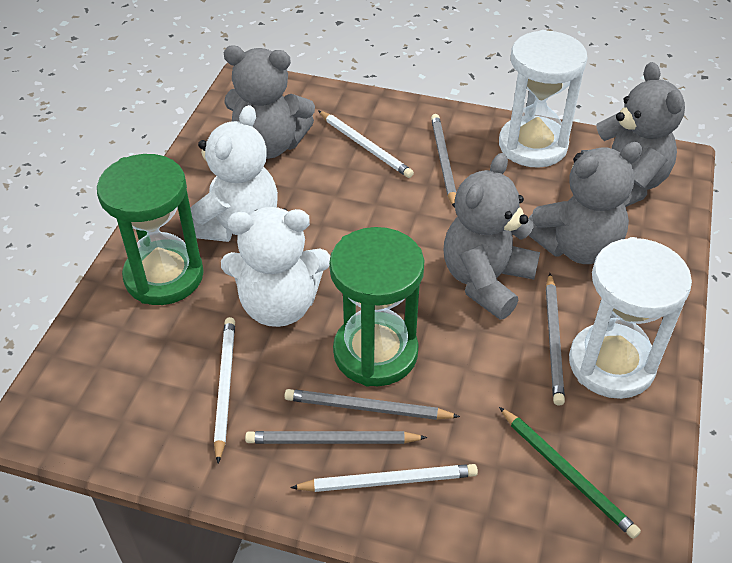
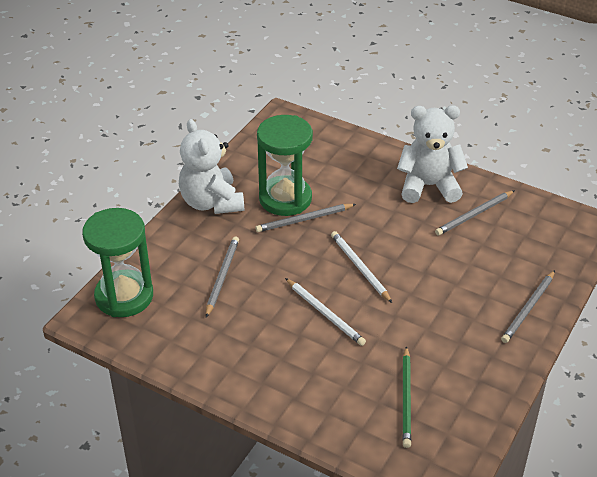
grey teddy bear: [224,46,315,159] [444,153,540,320] [528,142,643,264] [580,62,685,207] = 4 -> none = 0
white hourglass: [499,30,588,168] [569,237,692,399] = 2 -> none = 0
white pencil: [214,317,235,463] [290,464,478,492] [318,110,414,178] = 3 -> [285,278,366,346] [331,231,392,303] = 2

